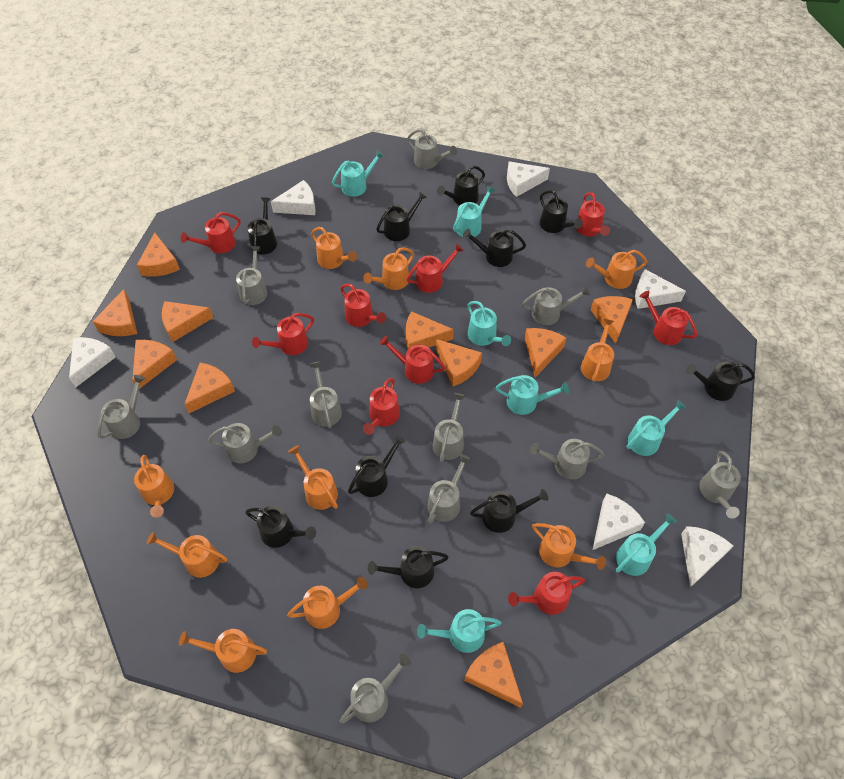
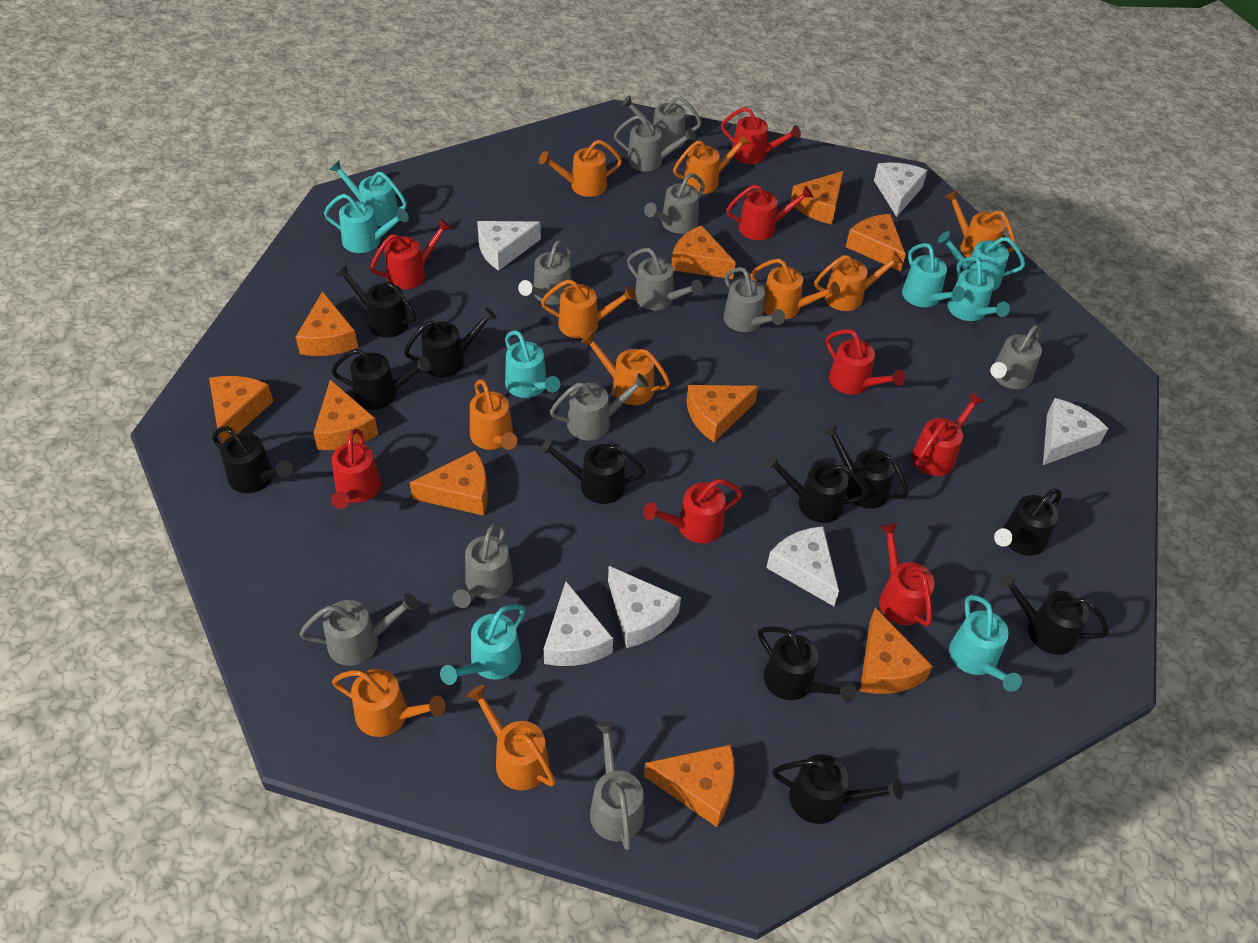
black watering can: [245,506,316,548] [247,197,277,255] [348,435,405,497] [368,546,449,588] [376,191,427,241] [437,166,485,205] [463,229,526,267] [470,489,549,533] [539,190,583,233] [686,362,755,401] = 10 -> [212,426,293,493] [331,349,431,410] [336,265,416,338] [404,307,497,377] [540,439,646,504] [758,627,856,703] [764,454,868,523] [772,754,903,824] [822,423,908,509] [994,489,1062,556] [999,573,1109,655] = 11
red watering can: [181,212,240,253] [252,313,314,355] [340,284,386,327] [363,378,400,435] [379,336,445,384] [407,243,464,293] [508,572,585,615] [576,192,610,236] [640,291,697,345] = 9 -> [331,429,381,509] [370,219,452,289] [643,479,743,543] [721,107,801,164] [726,185,813,240] [826,329,905,395] [879,523,935,626] [912,392,984,476] = 8
turquoise watering can: [332,150,384,197] [417,609,501,653] [453,186,495,238] [468,301,511,346] [496,375,569,415] [616,513,677,576] [627,400,686,456] = 7 -> [324,194,409,253] [329,160,407,226] [440,604,525,685] [505,330,560,398] [902,243,965,307] [938,231,1025,291] [948,256,1010,321] [949,595,1022,692] = 8

